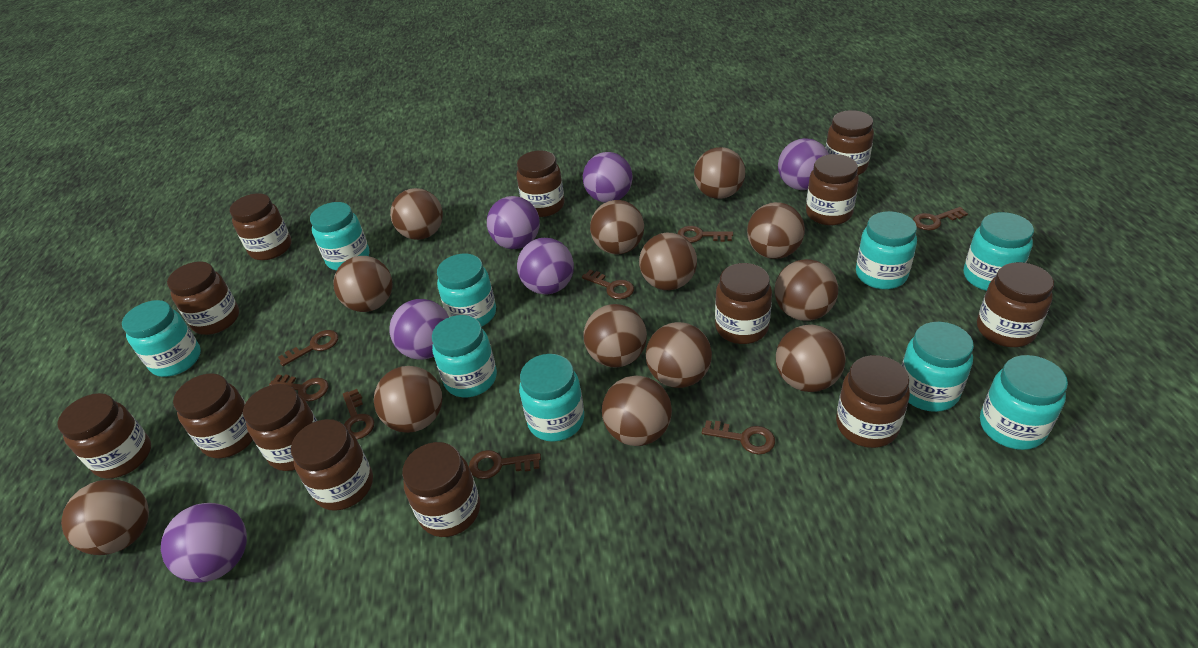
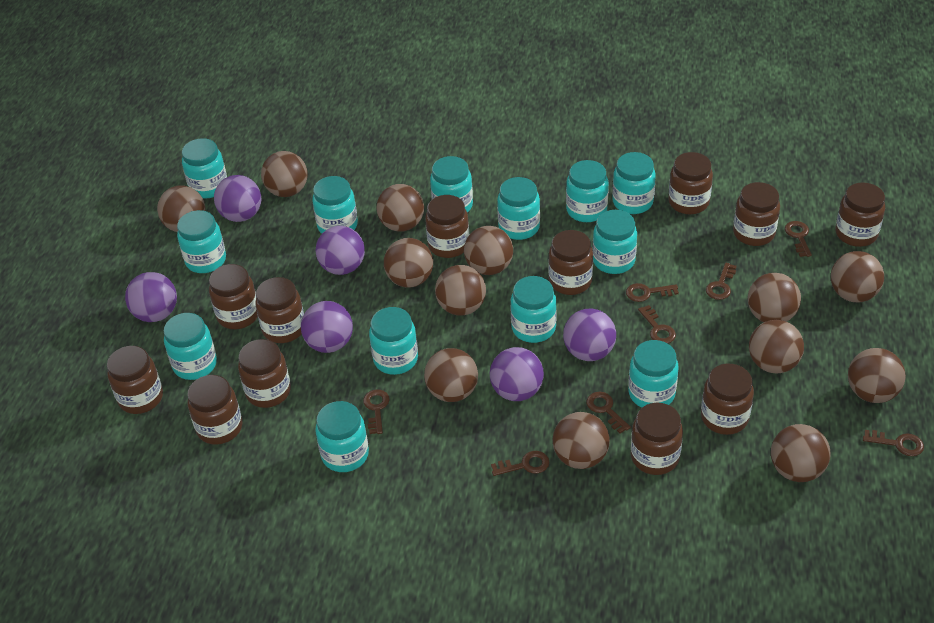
brown jar: [57,393,151,479] [167,261,239,335] [173,373,253,458] [230,193,292,260] [243,384,317,471] [291,419,373,511] [402,442,480,537] [517,150,564,217] [715,263,772,344] [806,154,859,225] [826,110,874,175] [836,355,910,448] [977,262,1054,347] = 13 -> [107,346,163,414] [188,375,242,445] [209,264,258,329] [238,339,291,408] [255,277,304,343] [425,195,469,258] [548,230,593,295] [631,403,683,475] [668,152,713,214] [701,364,754,435] [733,182,780,246] [835,183,885,247] = 12
turquoise jar: [122,300,201,377] [310,202,369,270] [432,315,497,397] [437,254,496,326] [519,354,584,442] [856,211,917,289] [902,322,974,412] [964,212,1034,291] [980,355,1068,450] = 9 -> [164,313,217,380] [177,210,226,273] [182,138,227,198] [312,176,358,234] [315,401,369,472] [369,307,418,375] [430,156,473,213] [497,177,540,240] [511,276,557,343] [566,160,609,222] [593,210,637,274] [612,152,656,214] [628,340,679,407] = 13

